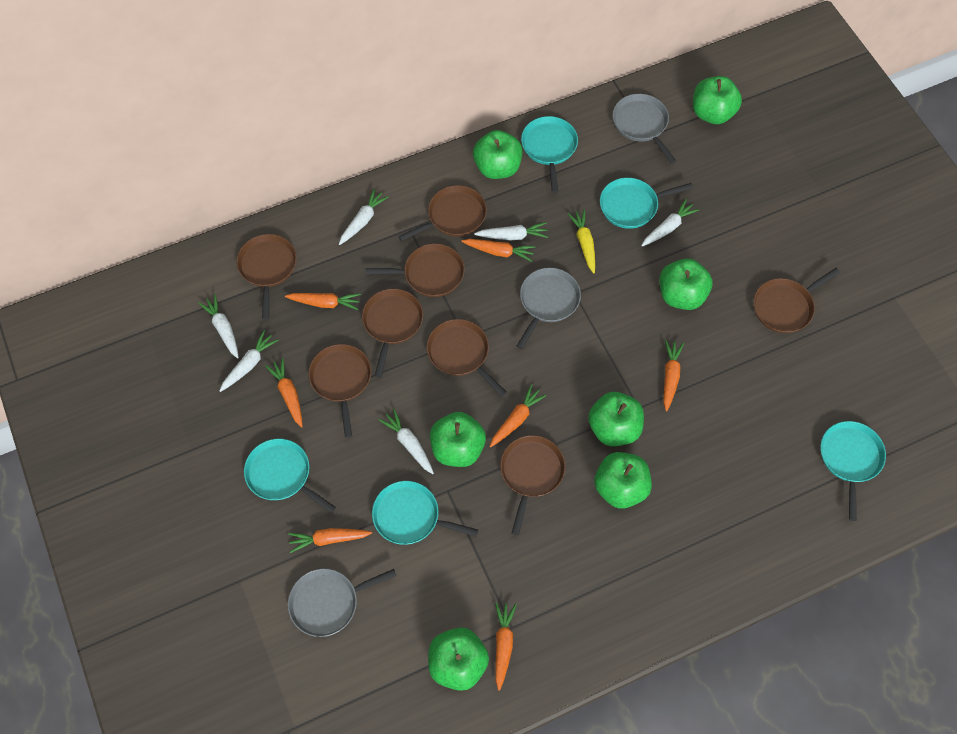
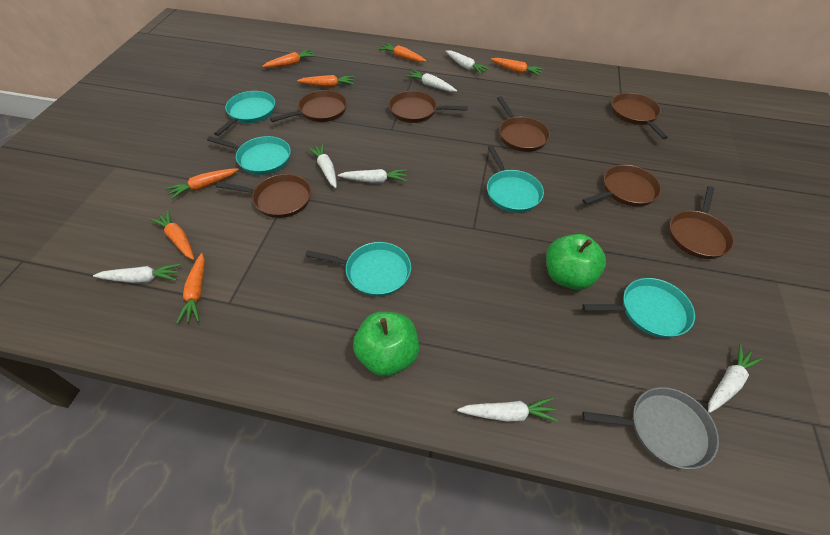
brown pan: [236,234,297,319] [308,344,371,437] [362,289,423,378] [366,243,465,297] [398,185,487,241] [427,319,507,397] [500,435,565,535] [753,268,840,333] = 8 -> [216,174,311,218] [270,90,347,122] [389,91,468,123] [497,97,550,152] [582,165,661,207] [612,93,668,139] [669,186,734,259] = 7
green apple: [428,627,489,691] [430,412,486,467] [473,130,523,179] [588,392,644,446] [594,452,652,509] [659,259,712,310] [693,76,742,124] = 7 -> [353,311,419,376] [546,234,606,290] = 2
grey pan: [288,569,396,637] [517,268,581,349] [613,94,676,164] = 3 -> [582,387,719,469] = 1
white carrot: [199,295,239,359] [219,330,278,392] [339,188,389,245] [379,409,434,474] [474,222,548,240] [641,199,699,246] = 6 -> [93,264,181,283] [308,144,337,188] [338,169,407,183] [406,70,457,92] [446,50,490,75] [457,397,558,422] [708,344,762,413] = 7
yellow carrot: [567,209,595,274] = 1 -> none = 0

